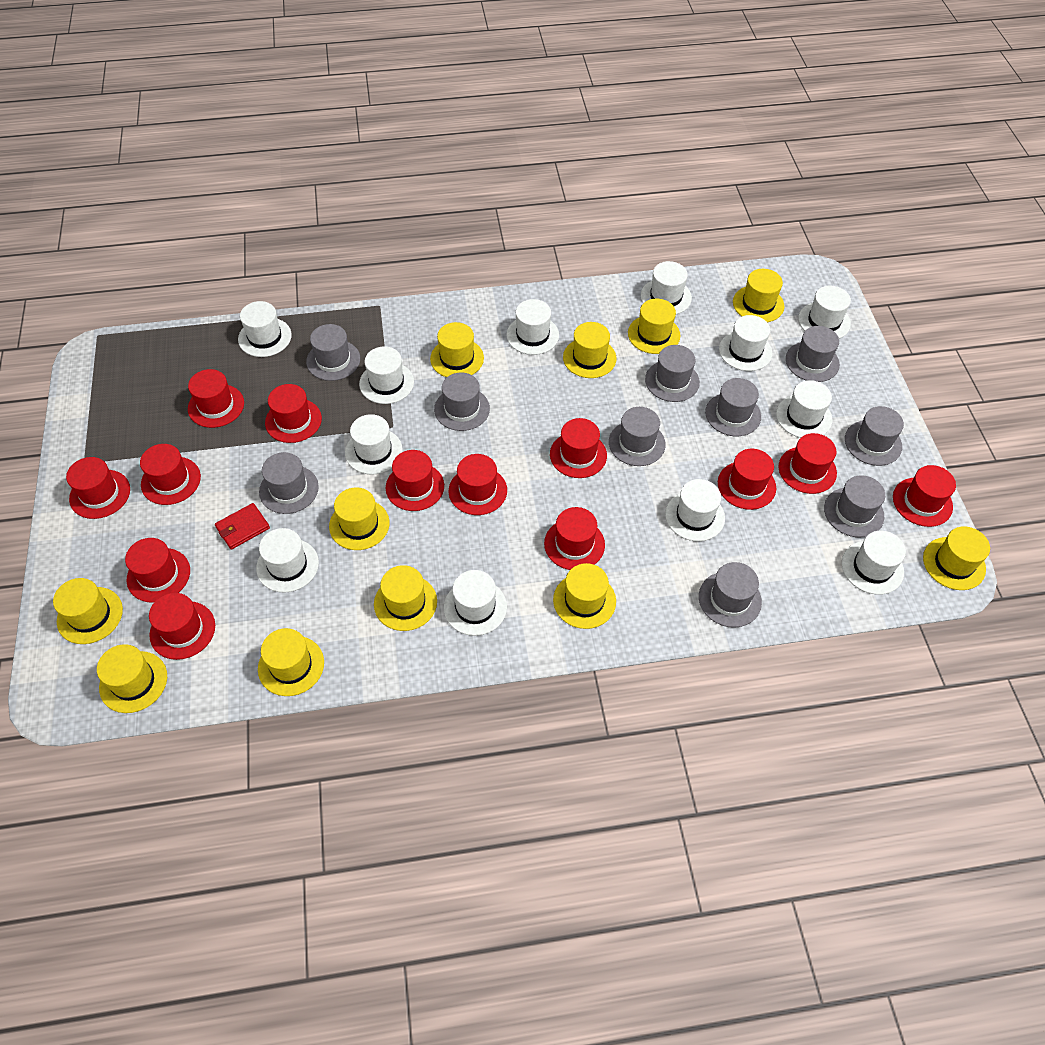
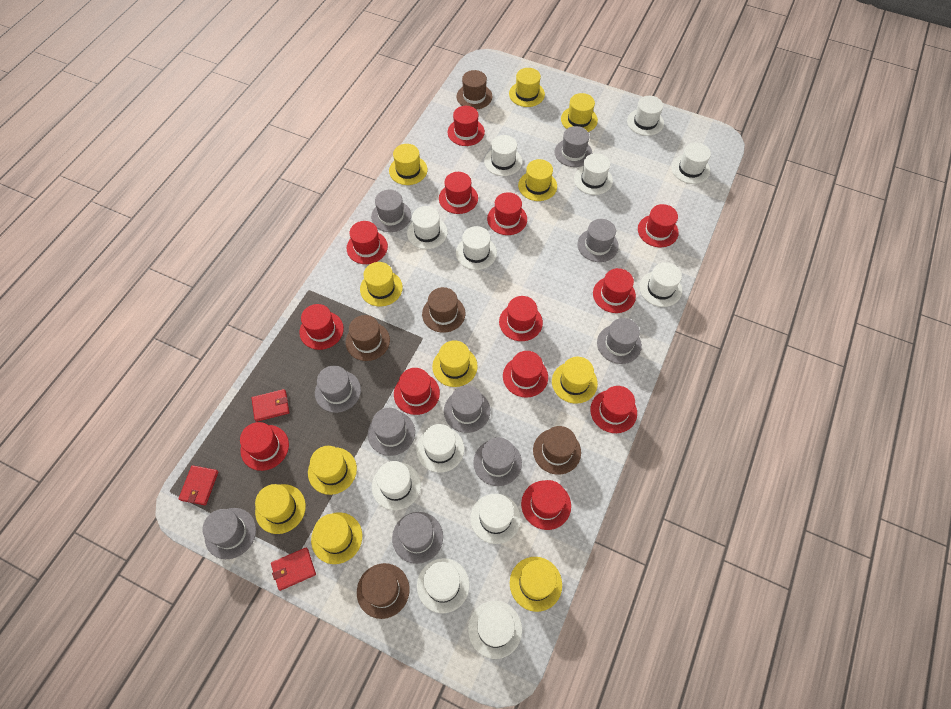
brown hat: none = 0 -> [346,315,390,361] [357,563,410,619] [422,287,465,333] [457,70,492,110] [533,426,581,475] = 5
red wallet: [215,503,270,550] = 1 -> [178,465,218,505] [251,389,289,422] [271,547,316,591] = 3

